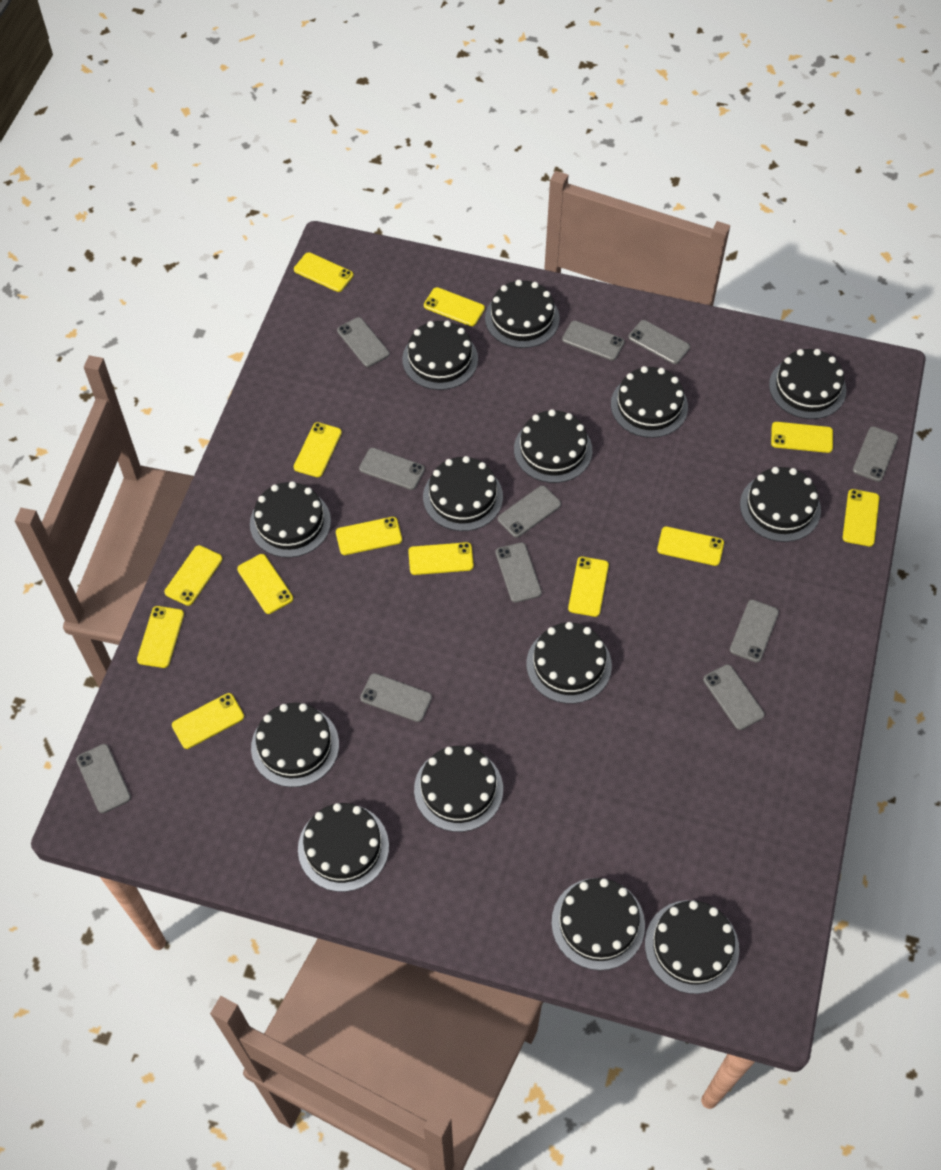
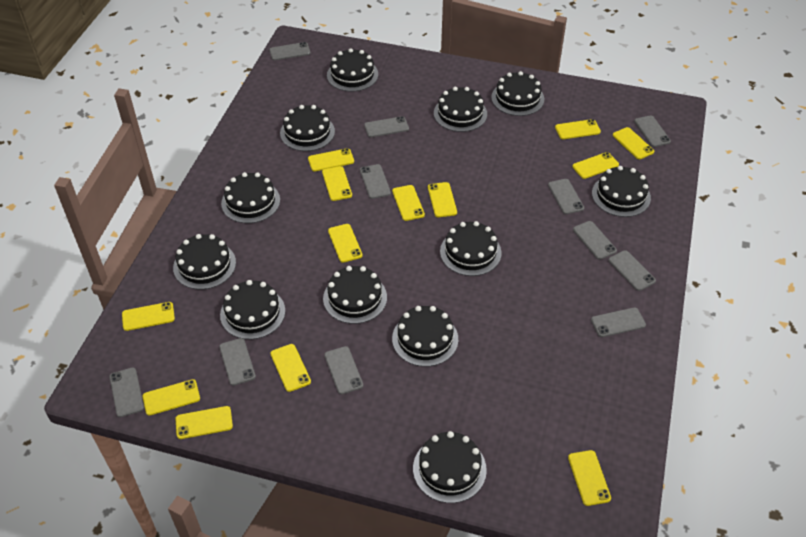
black cake: [250,481,331,558] [251,703,339,787] [298,803,389,892] [402,321,478,390] [414,746,503,832] [423,456,503,531] [485,280,560,348] [514,409,592,483] [526,622,612,704] [551,878,645,970] [611,366,688,438] [645,900,739,994] [740,467,821,542] [769,349,846,419] = 14 -> [173,234,236,289] [220,280,285,339] [221,172,280,223] [280,105,335,151] [323,266,387,324] [327,48,378,92] [392,306,458,367] [413,431,487,503] [434,87,487,132] [440,221,502,276] [491,71,544,116] [592,166,651,217] = 12

